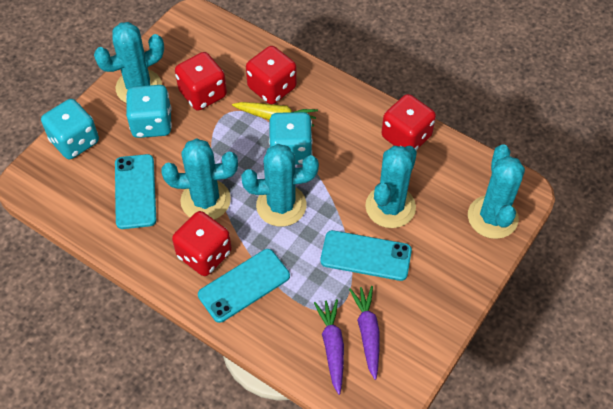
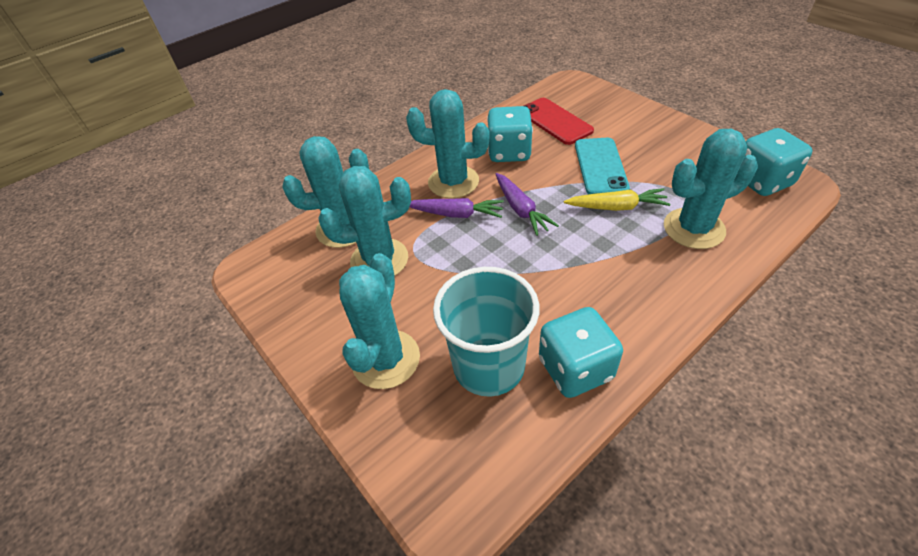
red dice: [172,211,232,276] [175,52,227,111] [246,46,297,104] [381,94,436,150] = 4 -> none = 0
red phone: none = 0 -> [524,98,594,145] = 1
turquoise cup: none = 0 -> [433,267,539,397] = 1
turquoise phone: [115,154,156,229] [198,249,290,323] [320,230,412,281] = 3 -> [575,138,630,194] = 1

